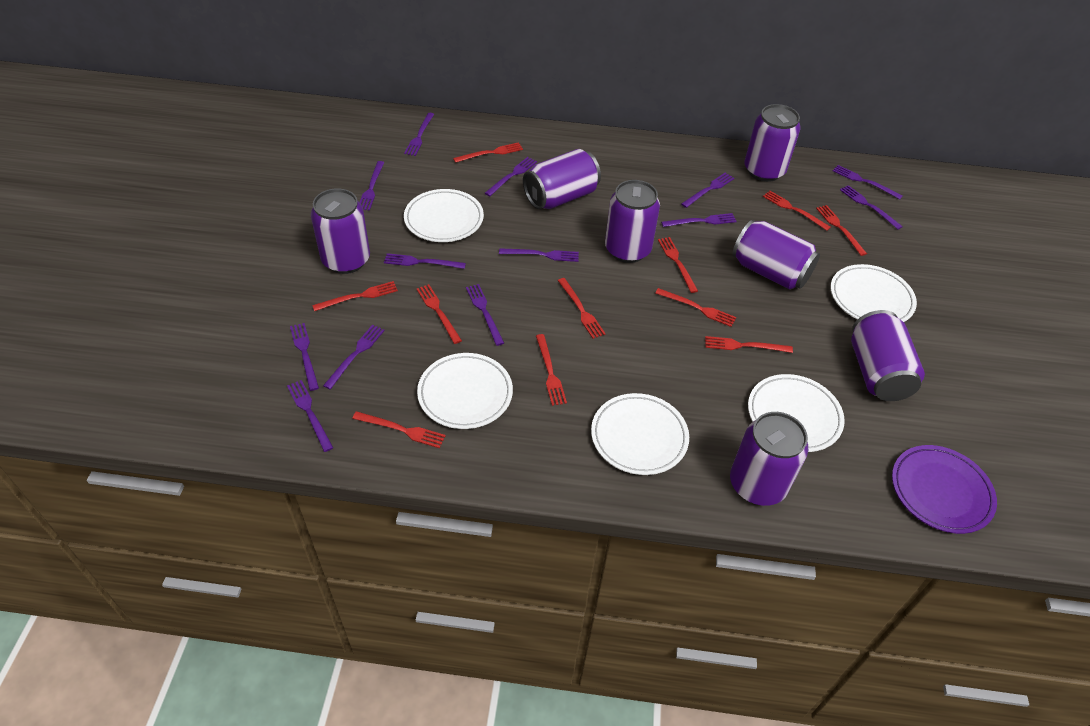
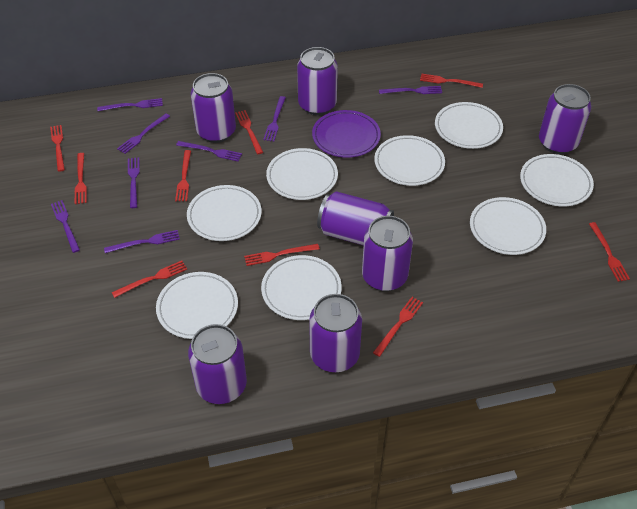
purple fork: [287,380,333,452] [290,323,319,391] [323,325,385,389] [359,161,385,211] [384,253,466,269] [404,113,434,156] [466,284,504,346] [485,157,537,196] [499,248,579,262] [661,213,737,227] [681,172,735,208] [833,165,903,199] [840,185,903,230] = 13 -> [51,200,80,253] [97,98,163,111] [104,230,180,253] [117,113,170,154] [128,157,140,208] [176,141,242,161] [263,96,286,142] [379,86,442,94] = 8
red fork: [312,281,398,311] [352,411,446,448] [416,284,462,344] [453,142,523,163] [536,334,567,406] [558,278,605,339] [655,288,736,327] [658,237,698,293] [705,336,793,353] [763,191,831,231] [816,205,867,256] = 11 -> [50,125,65,172] [75,153,87,204] [111,261,187,298] [175,150,191,201] [235,110,263,154] [244,244,320,266] [373,297,423,357] [420,74,483,88] [589,222,630,282] = 9
white plate: [404,189,484,242] [417,353,513,429] [591,393,689,475] [748,374,845,452] [831,264,917,322] = 5 -> [156,272,238,339] [187,185,262,241] [261,255,342,320] [266,148,338,200] [374,135,445,186] [435,102,503,149] [470,197,546,255] [520,154,594,206] = 8

